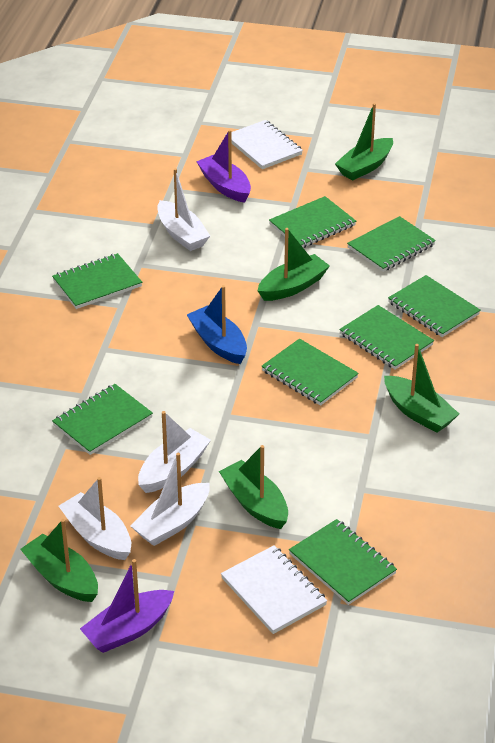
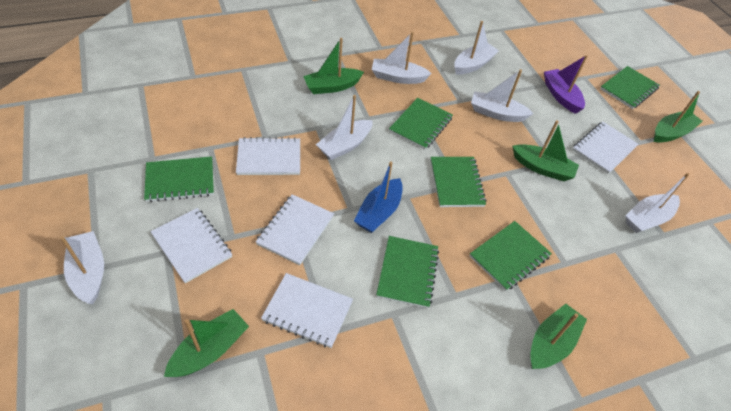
green notebook: [52,253,142,309] [52,384,153,455] [261,339,359,406] [269,196,356,248] [289,519,397,605] [339,305,434,370] [347,216,436,272] [388,275,481,337] = 8 -> [144,156,214,202] [376,236,439,308] [389,98,453,150] [431,157,486,207] [470,221,552,291] [600,66,660,109] = 6
purple boat: [80,559,174,653] [196,130,251,203] = 2 -> [544,55,588,114] = 1
white boat: [58,477,131,560] [131,453,210,546] [138,411,211,493] [157,168,210,251] = 4 -> [60,231,104,304] [316,95,373,160] [372,31,432,84] [454,21,499,74] [471,69,534,122] [625,173,690,233] = 6
white notebook: [221,545,327,634] [225,120,303,169] = 2 -> [150,208,232,283] [236,137,300,175] [256,194,334,265] [261,273,353,348] [573,122,639,174] = 5

